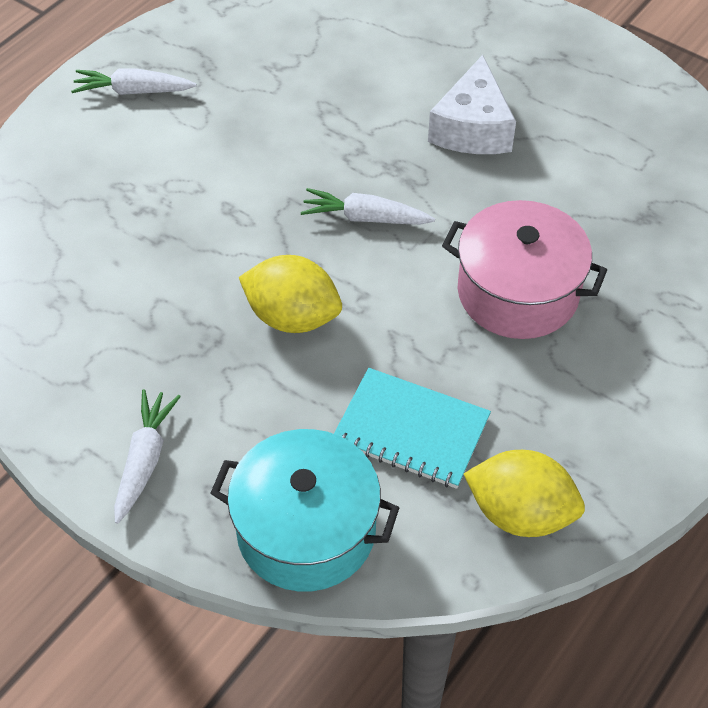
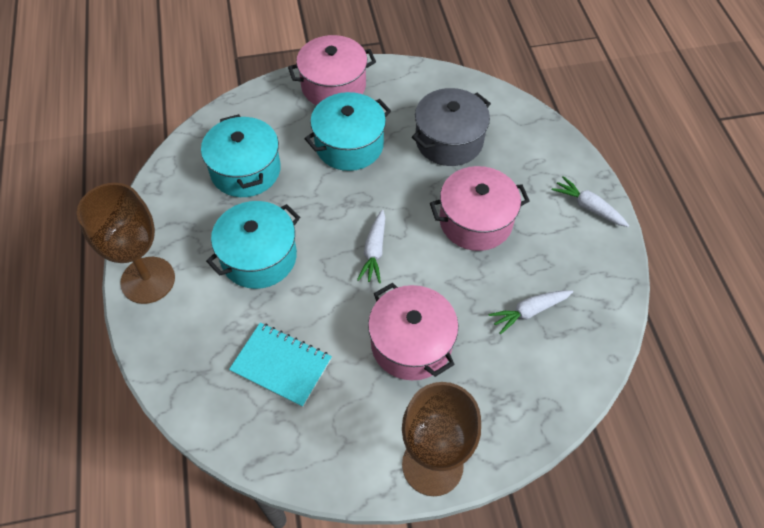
brown goblet: none = 0 -> [77,183,175,304] [402,382,481,496] = 2
grey pot: none = 0 -> [412,88,491,166] = 1
pink pot: [442,200,607,339] = 1 -> [288,35,376,105] [368,283,458,380] [430,166,530,251] = 3
turquoise pot: [210,429,399,591] = 1 -> [201,114,281,197] [206,201,300,289] [304,92,391,171] = 3
white cheese: [428,55,516,154] = 1 -> none = 0
yellow lemon: [239,255,342,333] [464,450,585,537] = 2 -> none = 0

